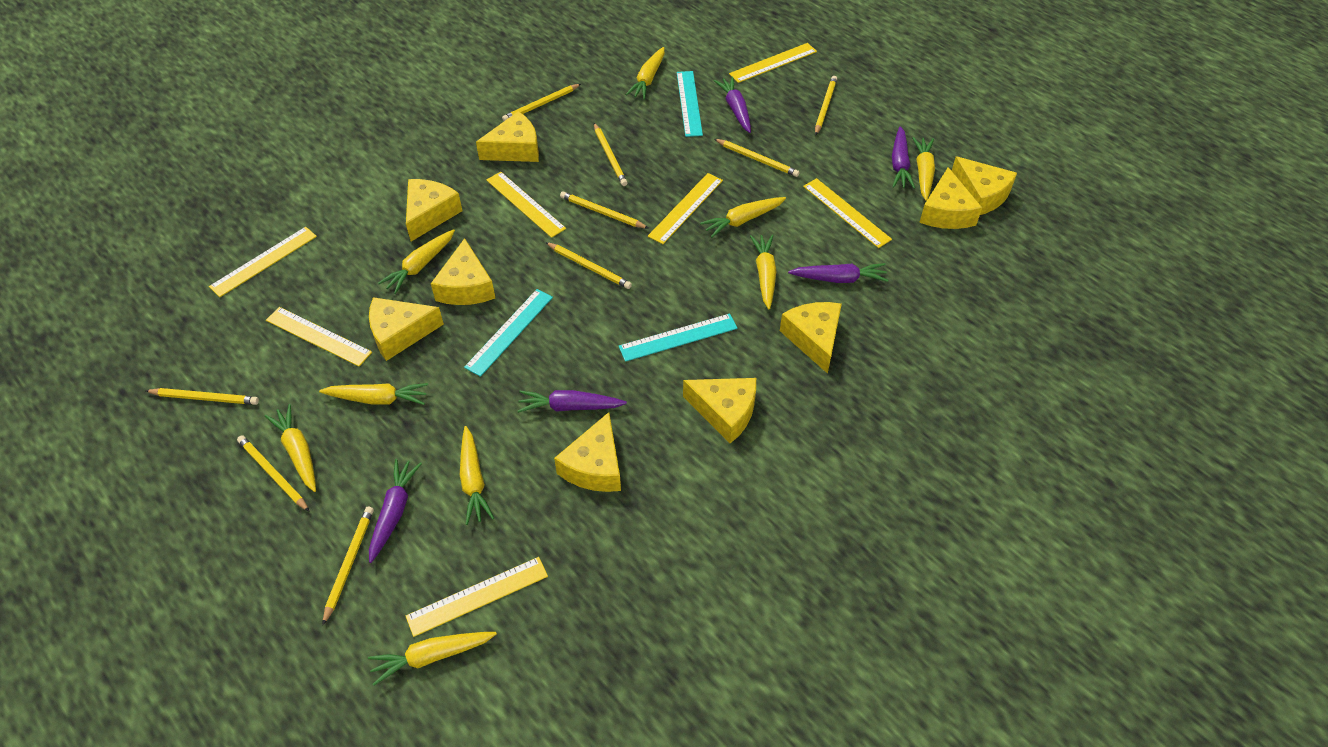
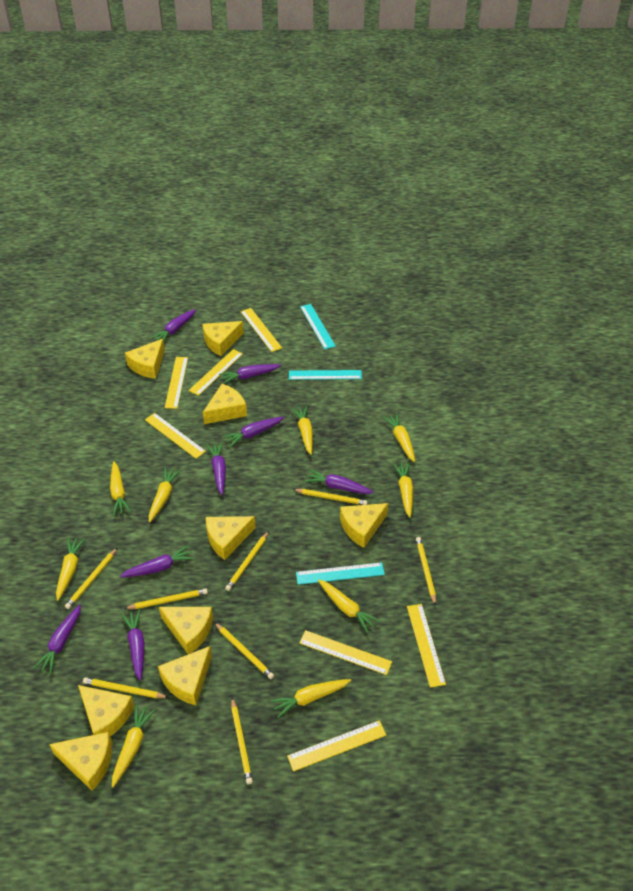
purple carrot: [369,459,422,563] [518,390,627,413] [714,76,751,133] [788,263,888,283] [892,126,915,189] = 5 -> [34,604,81,674] [120,545,194,578] [121,609,145,681] [151,309,196,342] [206,442,226,495] [219,364,281,384] [222,417,284,447] [305,469,374,494] = 8
yellow pencil: [145,388,259,405] [237,435,310,512] [322,506,374,626] [502,84,581,121] [545,242,632,289] [560,191,649,229] [594,123,628,186] [714,139,800,177] [815,76,837,136] = 9 -> [65,548,117,609] [83,677,169,698] [124,588,208,609] [214,622,274,679] [225,531,269,591] [231,698,253,785] [293,489,368,505] [416,537,436,605] = 8

